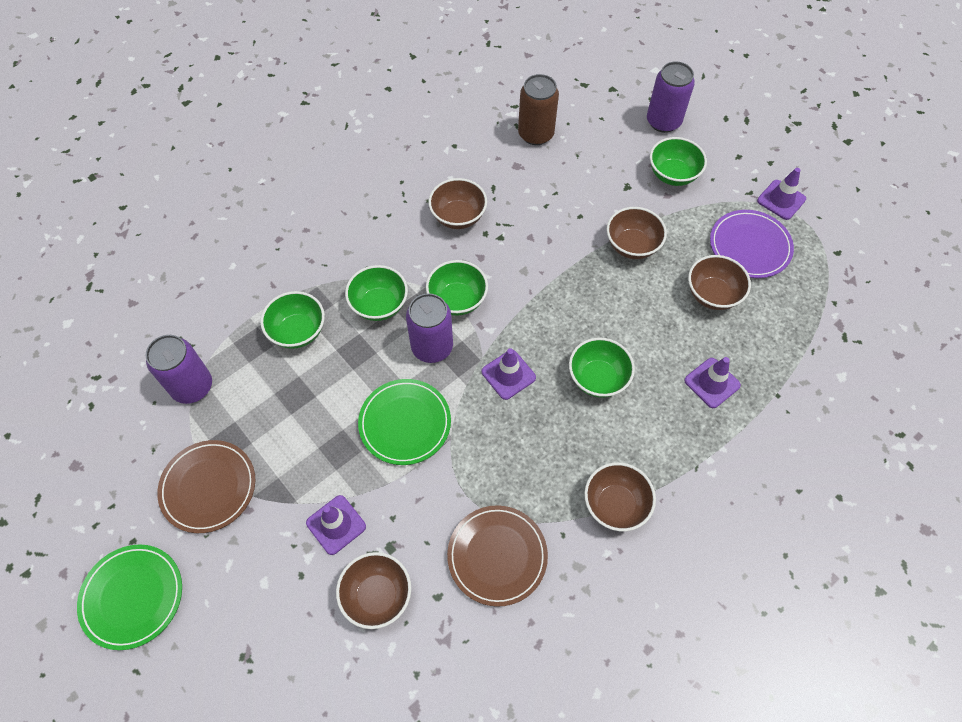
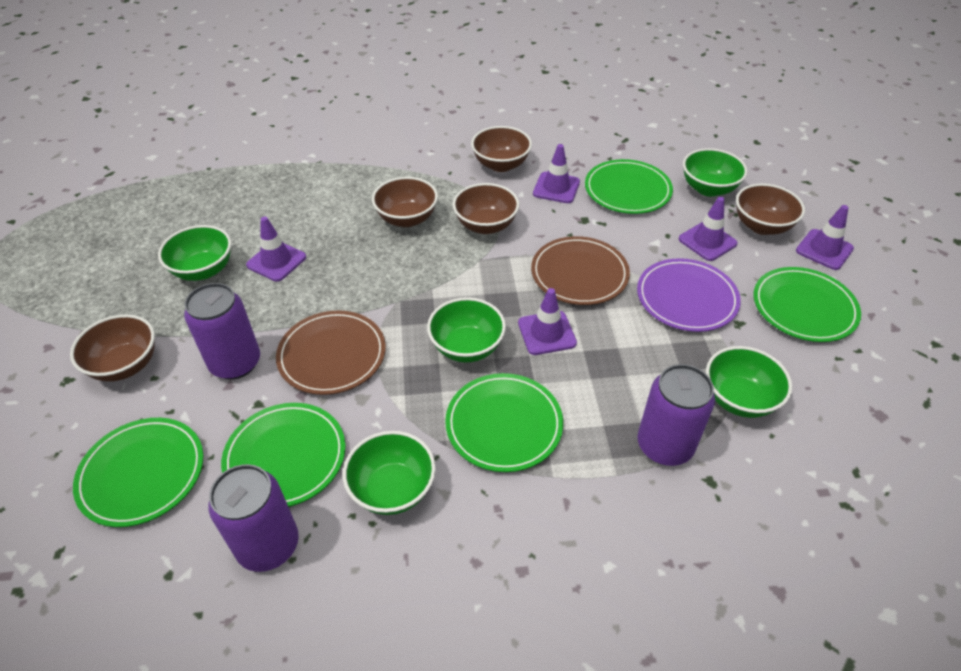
brown can: [518,74,559,145] = 1 -> none = 0
green plate: [77,544,182,650] [358,379,451,465] = 2 -> [73,418,203,527] [221,403,346,507] [445,373,563,472] [585,159,673,214] [754,267,861,342] = 5
purple traffic cone: [306,495,366,555] [482,348,536,400] [684,357,741,408] [757,168,806,220] = 4 -> [246,217,306,282] [518,288,577,355] [533,144,580,203] [679,197,738,261] [796,205,854,270] = 5

